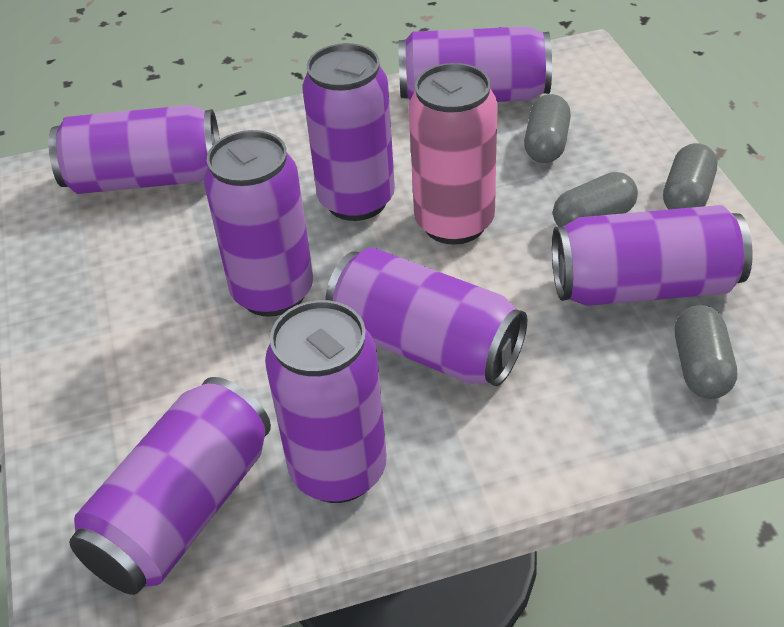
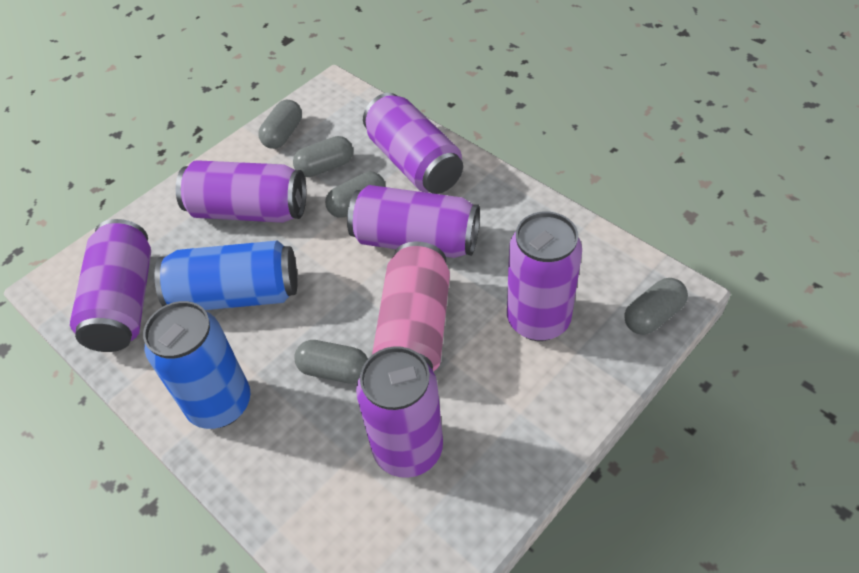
blue can: none = 0 -> [143,301,250,429] [155,241,297,310] = 2
grey capsule: [524,94,571,163] [553,172,638,227] [663,143,717,209] [675,305,737,399] = 4 -> [258,100,302,149] [293,136,353,177] [294,340,368,384] [325,171,386,218] [624,278,688,335] = 5
purple can: [49,105,220,194] [69,377,271,595] [204,130,313,317] [265,300,387,503] [302,43,395,221] [325,248,527,386] [398,26,552,102] [552,205,753,306] = 8 -> [70,219,151,352] [176,160,306,223] [347,185,480,258] [356,346,443,478] [363,93,463,194] [507,212,582,341] = 6

